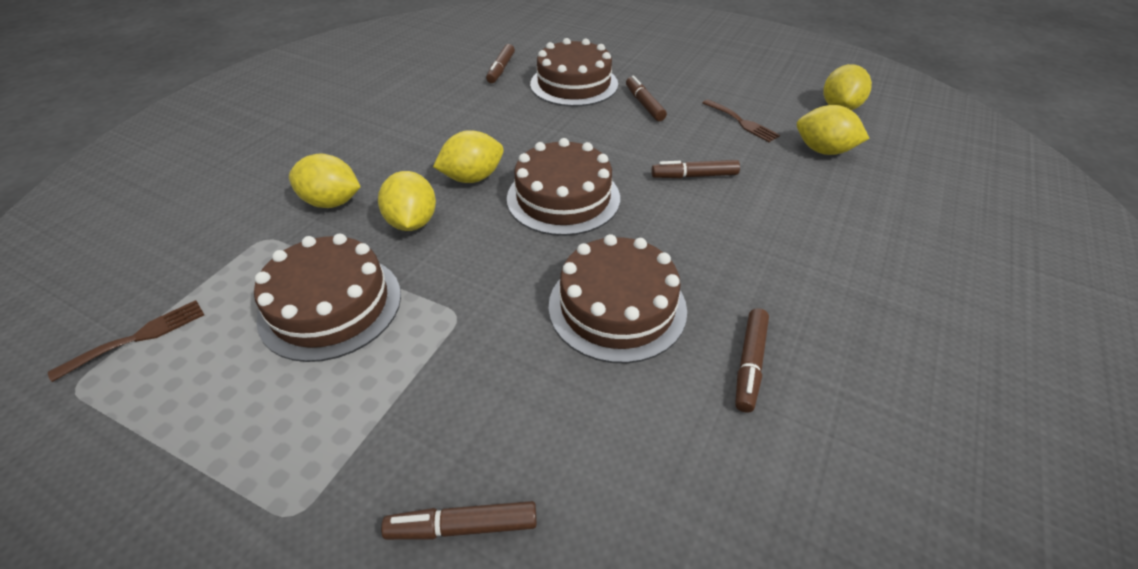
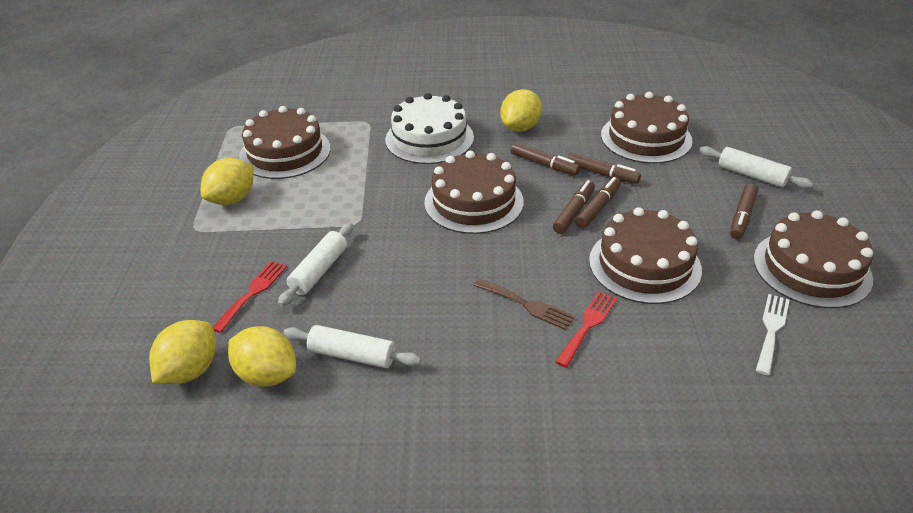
brown cake: [254,233,401,362] [507,138,620,236] [530,38,618,106] [549,234,687,363] = 4 -> [239,106,331,179] [424,151,524,234] [589,207,702,304] [601,92,693,164] [754,210,873,308] = 5
brown fork: [48,300,204,382] [702,99,780,142] = 2 -> [474,279,575,330] = 1
red fork: none = 0 -> [213,261,287,333] [556,291,617,368] = 2
white cake: none = 0 -> [385,93,474,164] = 1
white fork: none = 0 -> [756,294,789,375] = 1
white rolling pin: none = 0 -> [278,223,353,307] [283,325,421,368] [699,146,814,189] = 3
yellow lemon: [289,154,361,208] [378,171,436,231] [433,130,504,183] [797,105,870,155] [823,64,872,110] = 5 -> [149,320,216,384] [201,158,253,205] [228,326,296,387] [500,89,542,132] = 4

